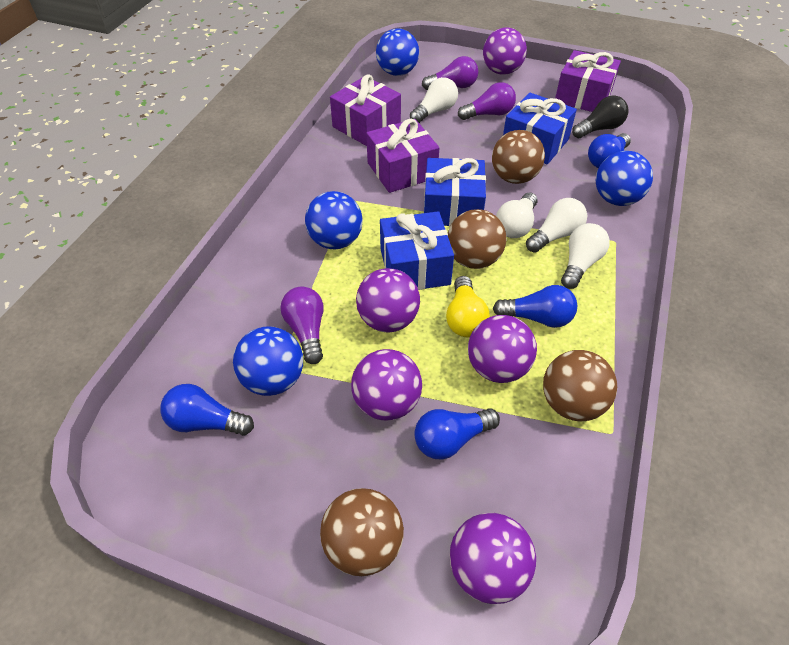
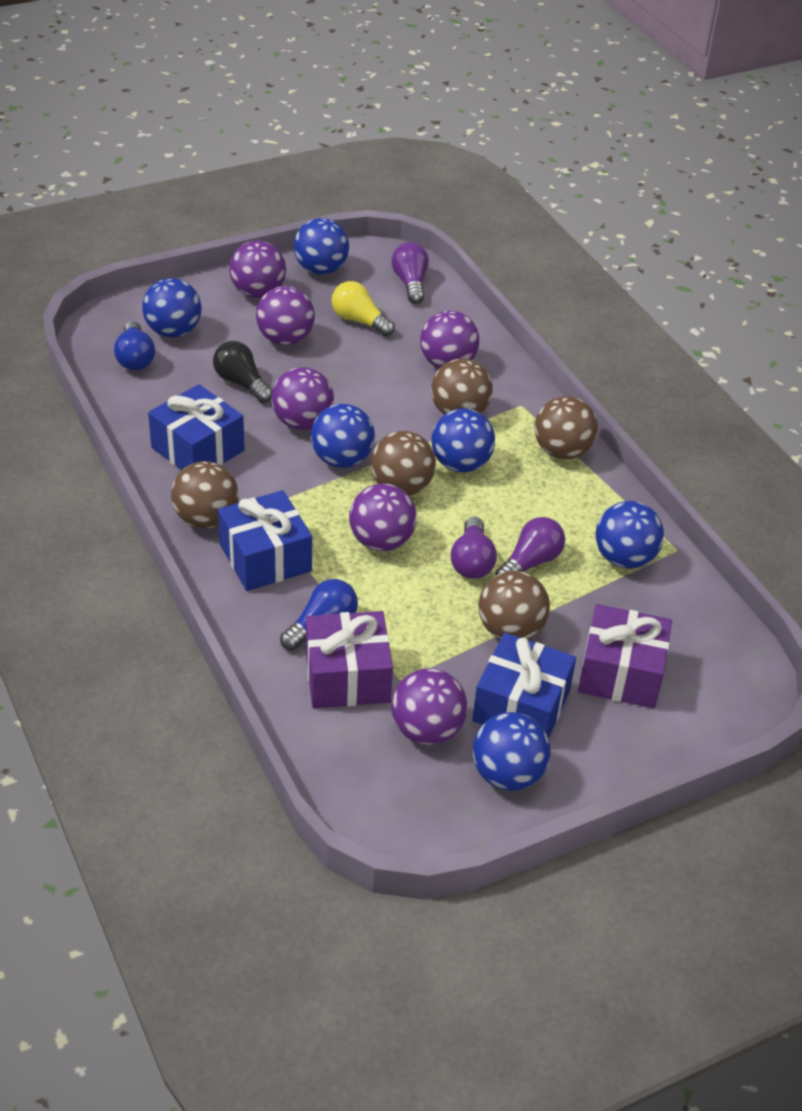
blue ball: [233,326,303,396] [305,191,363,249] [376,28,419,76] [595,151,653,206] = 4 -> [142,278,202,338] [294,218,349,275] [311,404,375,468] [432,408,495,472] [473,712,551,791] [595,501,664,569] = 6
blue light bulb: [160,384,254,436] [414,408,500,460] [493,285,578,328] [588,133,631,168] = 4 -> [114,321,155,371] [280,579,358,651] = 2
brown ball: [320,488,404,576] [448,209,507,269] [492,130,545,184] [543,350,617,422] = 4 -> [171,461,239,528] [371,431,436,496] [431,359,492,415] [478,571,550,640] [534,396,598,459] = 5
purple ball: [351,349,422,420] [356,268,420,332] [450,513,536,604] [468,315,537,383] [483,27,527,75] = 5 -> [229,241,286,298] [256,286,315,345] [271,367,334,430] [349,484,417,551] [391,668,468,745] [420,311,479,368] = 6
purple gift: [330,74,401,146] [366,119,439,193] [555,50,621,112] = 3 -> [306,611,393,708] [578,604,672,708] = 2
white light bulb: [410,77,458,123] [496,192,538,238] [526,198,587,253] [561,223,610,289] = 4 -> none = 0

